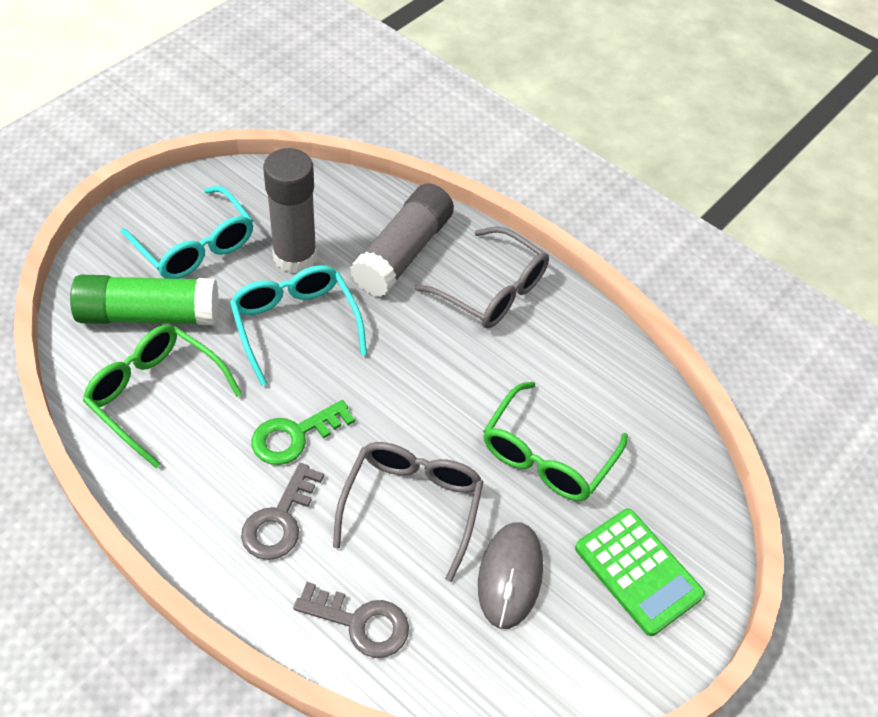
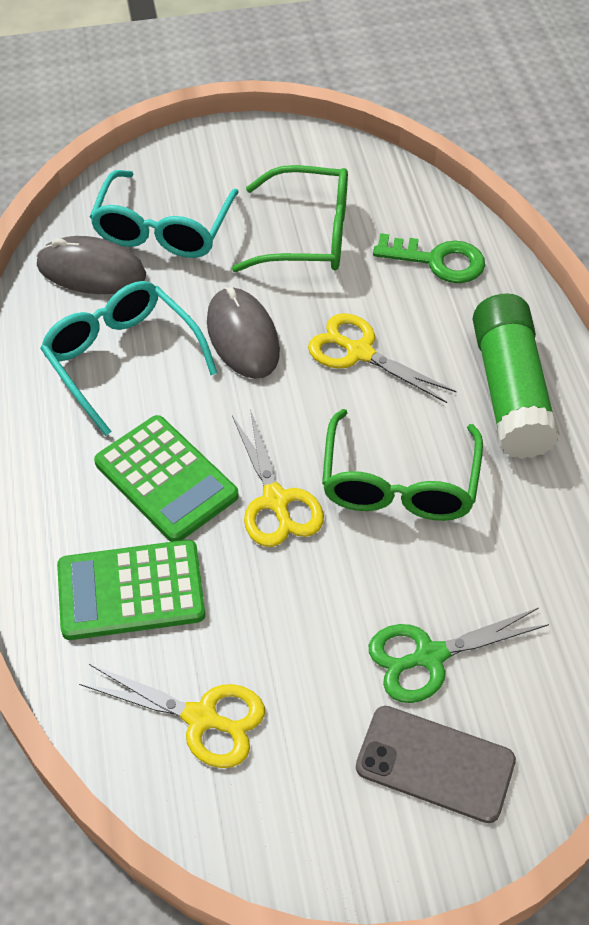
green calculator: [575,509,705,636] = 1 -> [57,540,205,640] [94,415,239,542] = 2
green scissors: none = 0 -> [369,608,549,703] = 1
grey glasses: [333,442,483,582] [415,227,549,328] = 2 -> none = 0
grey glue stick: [263,148,317,274] [350,183,454,297] = 2 -> none = 0
grey key: [241,463,324,560] [293,582,409,658] = 2 -> none = 0
grey mouse: [478,522,543,629] = 1 -> [37,236,146,294] [207,287,280,379] = 2
grey phone: none = 0 -> [356,706,516,823] = 1
yellow scissors: none = 0 -> [79,664,265,768] [232,409,324,547] [308,313,457,403] = 3

